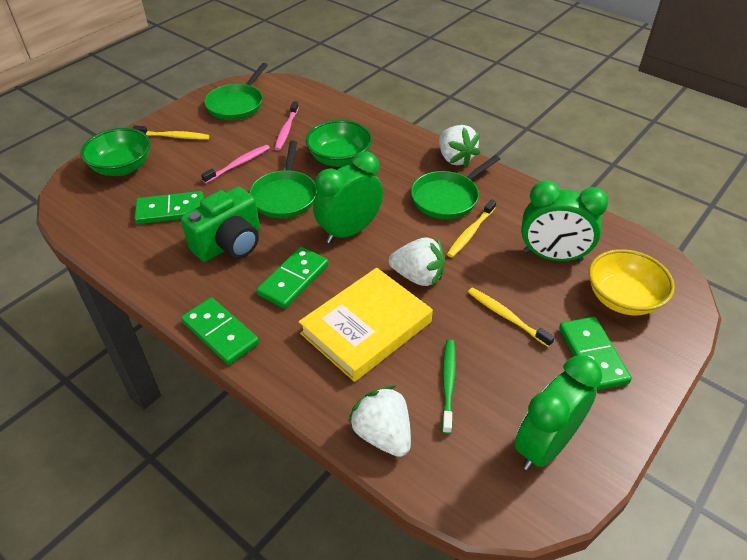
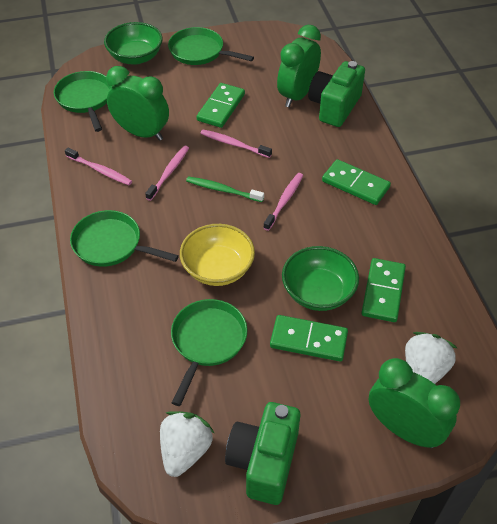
green camera: [181,186,260,262] = 1 -> [225,402,300,505] [308,61,365,127] = 2
green pan: [204,63,268,120] [249,141,317,218] [411,155,500,219] = 3 -> [54,71,113,132] [70,210,179,267] [168,27,254,65] [171,299,248,406] = 4
pink toothbrush: [201,145,270,183] [274,101,299,151] = 2 -> [65,148,132,185] [145,146,189,201] [200,129,272,158] [263,173,303,231] = 4
white strawberry: [348,385,411,457] [389,237,445,287] [439,125,481,168] = 3 -> [160,411,214,477] [405,332,457,384] = 2
yellow book: [299,268,433,382] = 1 -> none = 0
yellow toothbrush: [133,125,209,139] [447,199,496,257] [468,288,555,347] = 3 -> none = 0

